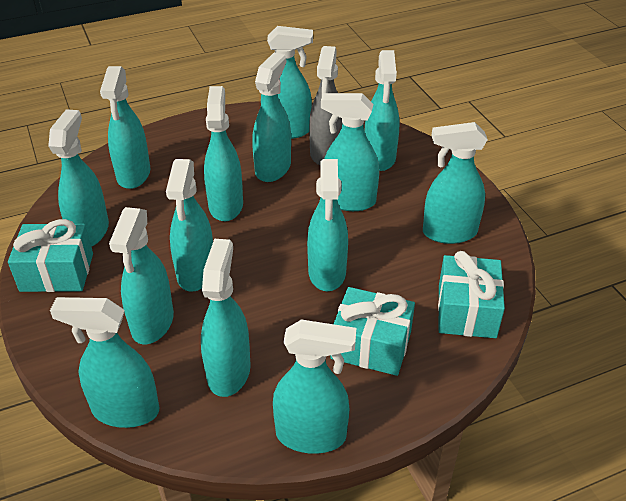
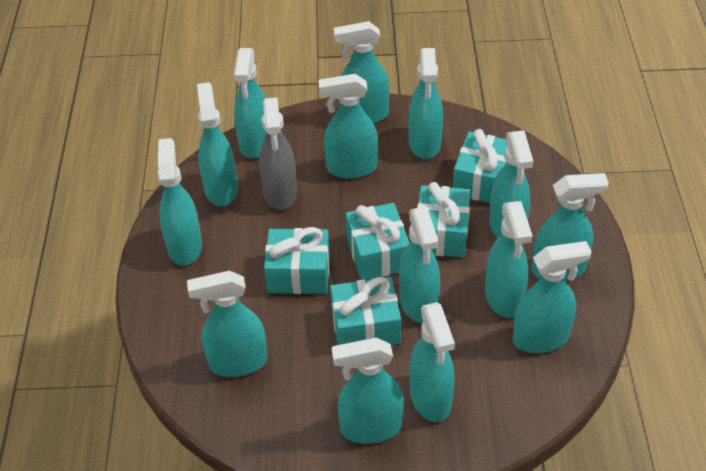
turquoise gift: [8,219,93,292] [331,287,415,376] [438,251,505,338] = 3 -> [264,227,330,294] [330,277,401,345] [346,203,410,280] [417,182,471,258] [453,129,508,203] = 5

